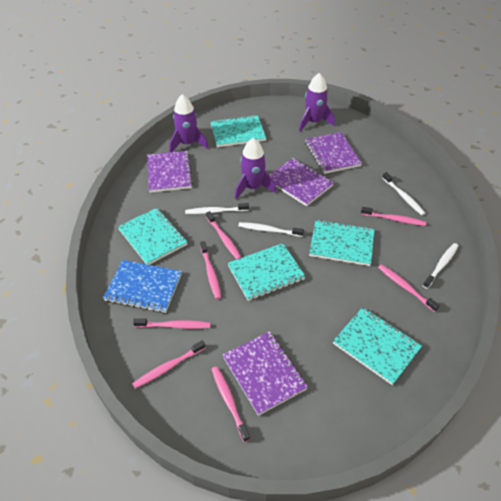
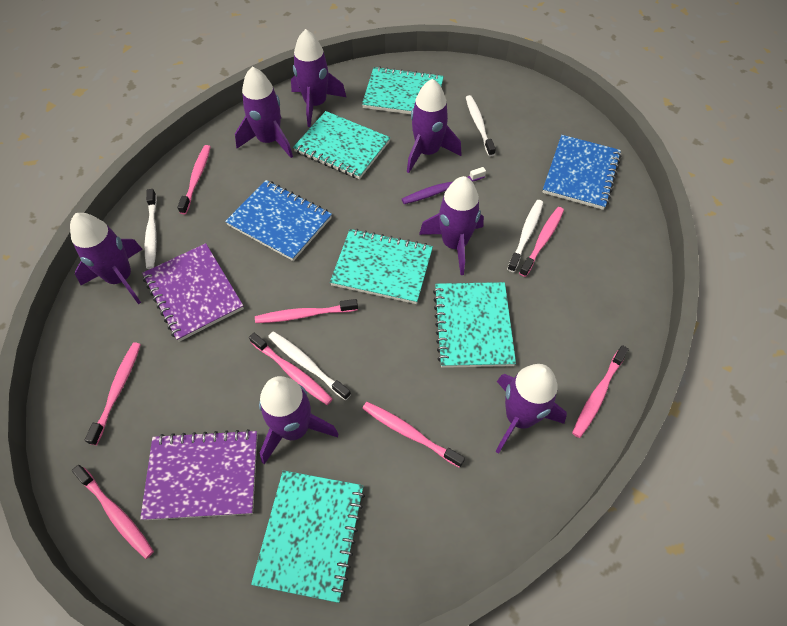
blue notebook: [103,260,182,313] = 1 -> [225,180,332,261] [542,135,621,210] = 2
pink toothbrush: [132,340,205,388] [133,318,210,329] [200,241,221,299] [206,211,241,259] [212,366,250,442] [361,207,426,226] [378,264,440,312] = 7 -> [72,465,154,559] [85,342,141,445] [177,145,211,214] [249,333,333,405] [255,299,358,323] [362,402,465,468] [519,207,564,277] [572,345,629,438] = 8
purple notebook: [147,151,193,193] [223,331,308,416] [269,158,334,206] [305,132,362,174] = 4 -> [140,429,258,520] [142,243,244,342] = 2
purple rocket: [169,94,209,152] [235,138,276,199] [299,73,335,131] = 3 -> [70,213,142,304] [235,67,293,158] [259,376,338,465] [291,29,346,127] [407,78,461,173] [419,176,484,275] [496,364,567,454] = 7
purple toothbrush: none = 0 -> [402,167,486,204] = 1

